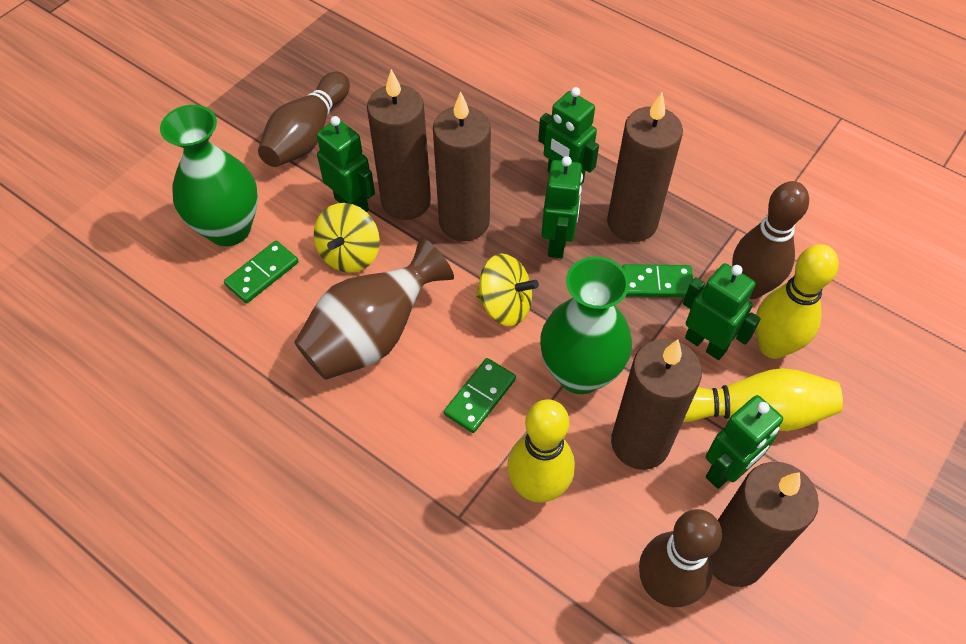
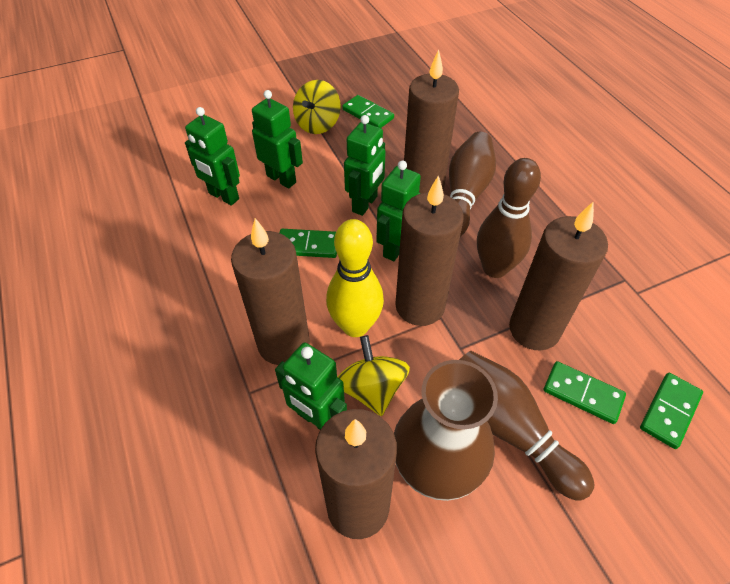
green domino: [224,241,299,303] [444,358,516,433] [622,264,693,297] = 3 -> [280,229,337,258] [342,95,394,128] [544,361,626,424] [640,373,703,449] = 4
green vase: [160,105,258,246] [540,256,632,394] = 2 -> none = 0
yellow bowling pin: [507,399,575,503] [683,368,843,431] [756,244,839,359] = 3 -> [326,219,384,337] = 1

